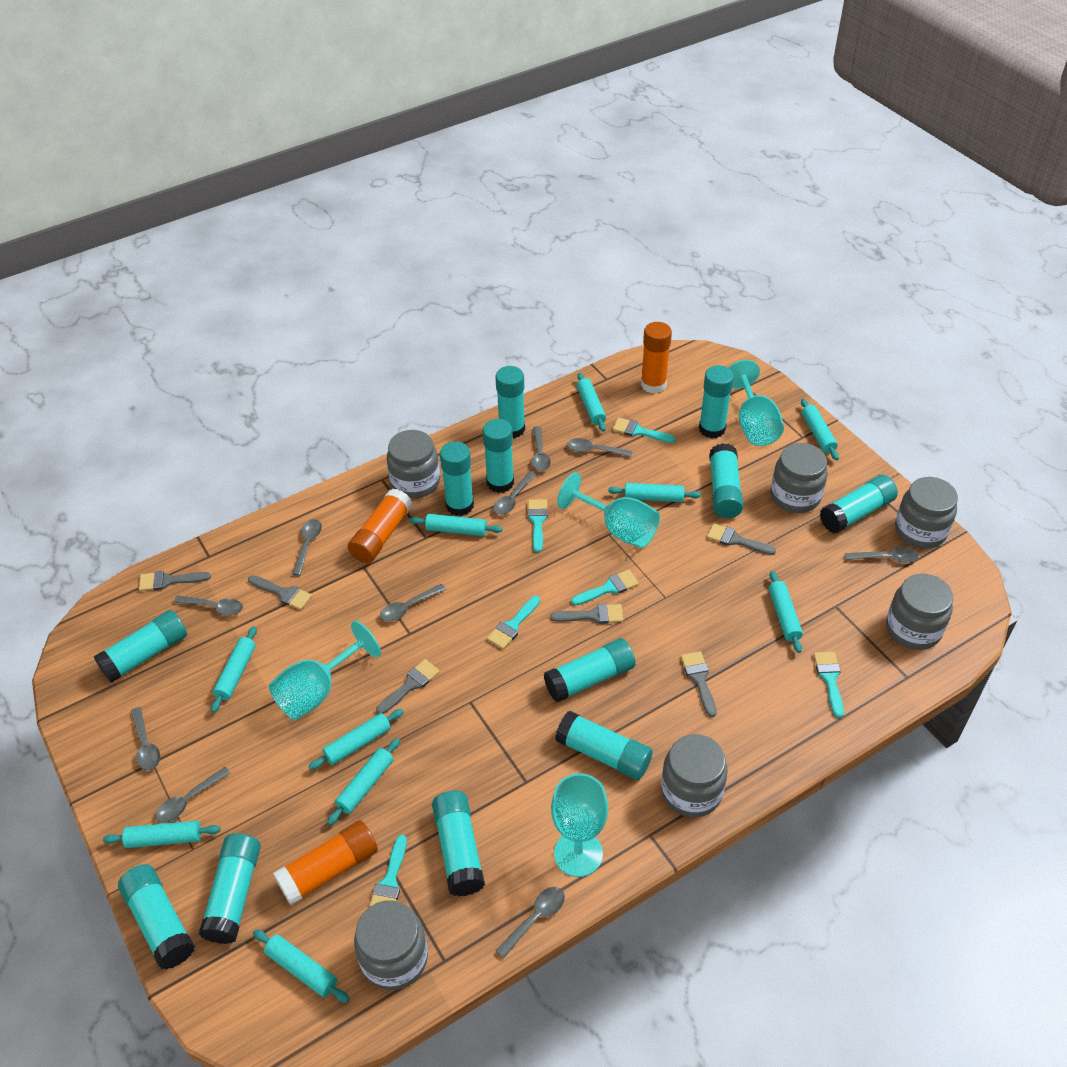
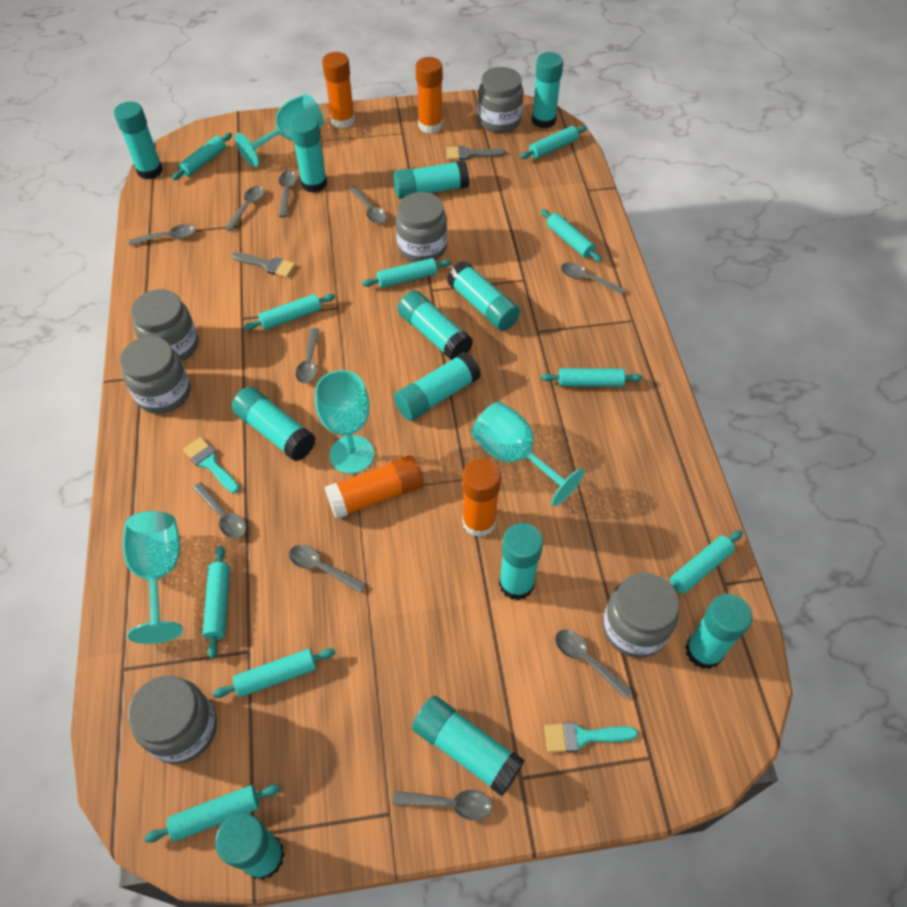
grey brush: [139,571,211,591] [248,575,312,610] [376,659,440,714] [550,604,623,624] [681,651,717,717] [707,523,776,555] = 6 -> [232,252,295,277] [446,146,506,160] = 2
orange glue stick: [273,820,378,905] [348,489,413,563] [641,322,672,394] = 3 -> [322,52,355,128] [325,455,424,519] [416,57,443,133] [462,458,501,537] = 4
turquoise brush: [369,835,407,907] [487,596,540,649] [528,499,548,552] [571,570,639,605] [612,418,675,443] [814,652,844,718] = 6 -> [183,437,240,493] [544,722,638,753] = 2

